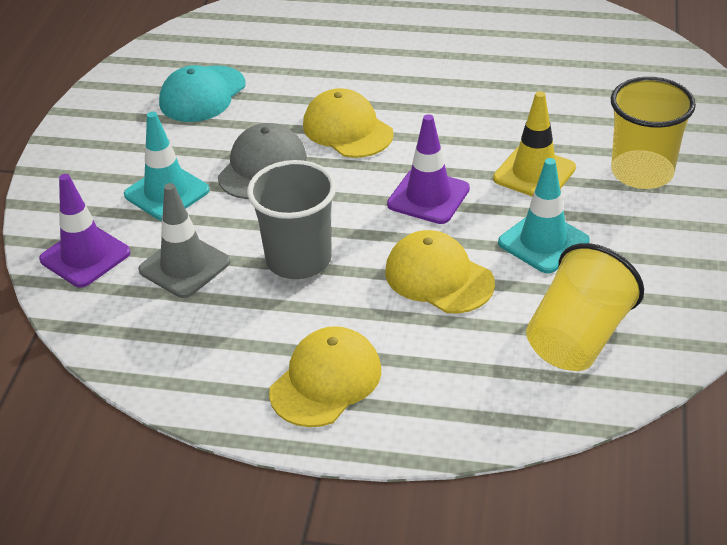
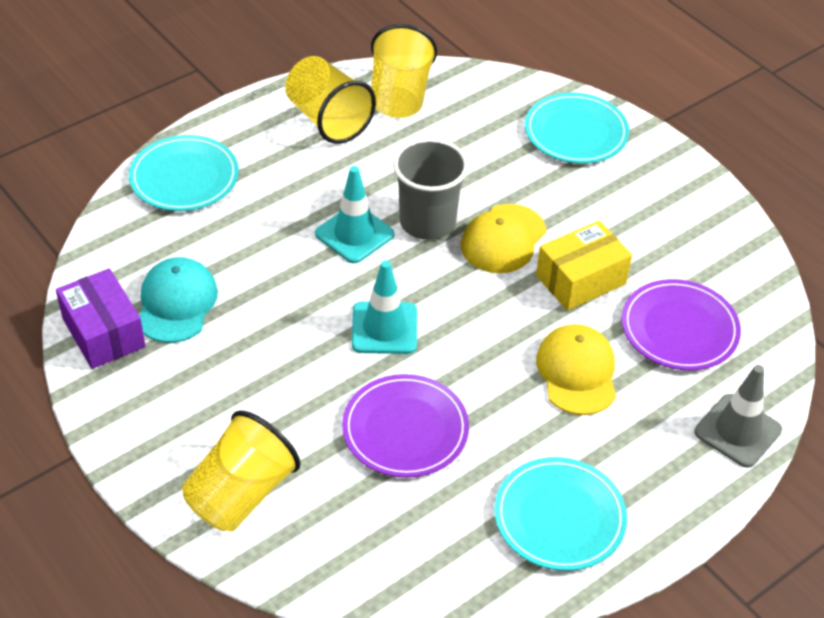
grey cap: [218,123,307,199] = 1 -> none = 0
purple box: none = 0 -> [56,268,146,369] = 1
purple plate: none = 0 -> [342,374,469,478] [621,279,741,370] = 2
purple traffic cone: [39,174,131,288] [387,114,470,224] = 2 -> none = 0
turquoise plate: none = 0 -> [129,135,239,211] [494,457,627,571] [525,93,629,164] = 3
yellow box: none = 0 -> [536,220,632,311] = 1
yellow cap: [269,326,381,427] [303,88,394,158] [385,230,495,314] = 3 -> [461,204,546,273] [536,324,616,415] = 2
yellow cup: [526,243,644,371] [611,77,696,189] = 2 -> [182,410,300,531] [285,56,376,144] [371,24,437,118] = 3
yellow traffic cone: [493,91,576,197] = 1 -> none = 0

